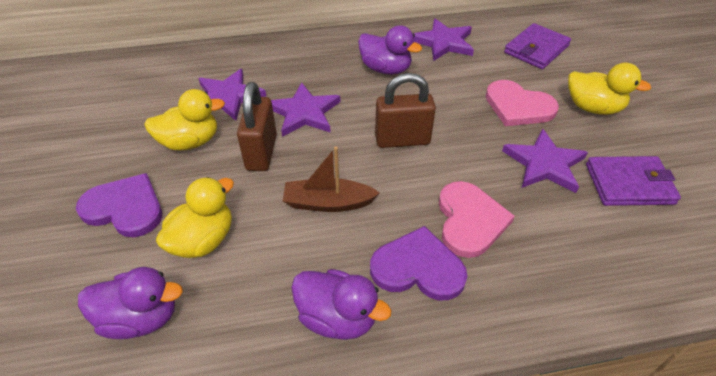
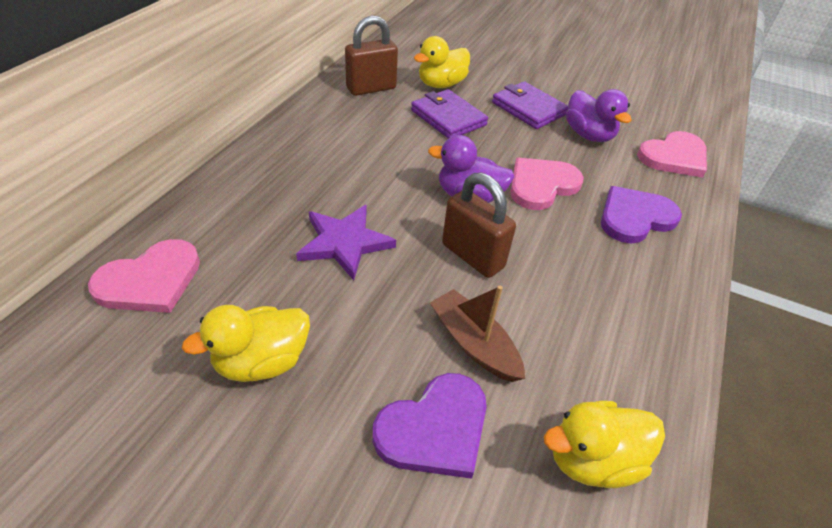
pink heart: [439,181,515,258] [486,80,559,126] = 2 -> [88,239,200,313] [510,158,584,210] [637,131,707,178] = 3
purple duck: [78,267,183,339] [291,269,391,340] [358,25,422,75] = 3 -> [428,135,515,203] [566,89,632,142] = 2
purple star: [198,69,266,121] [271,82,341,137] [414,18,474,61] [502,128,588,193] = 4 -> [296,205,396,280] = 1

